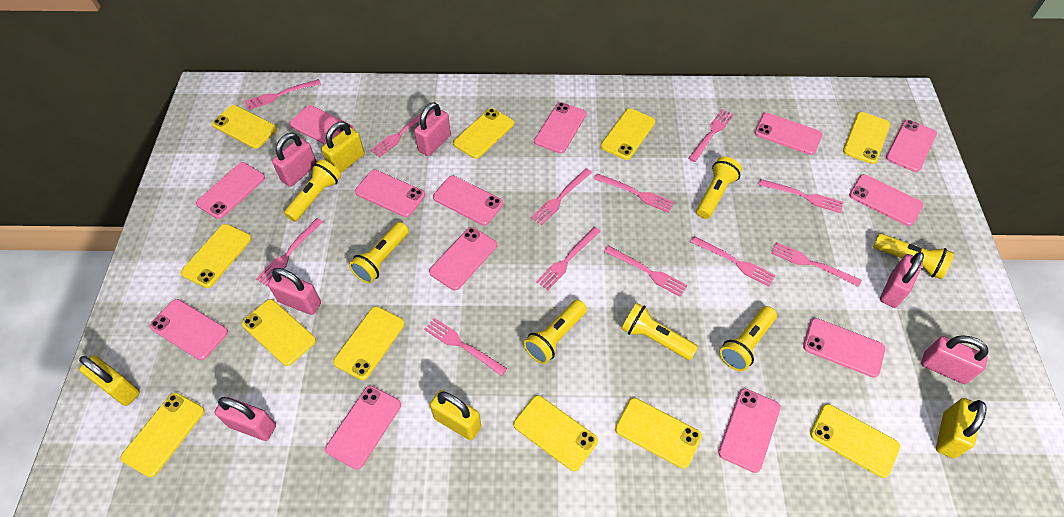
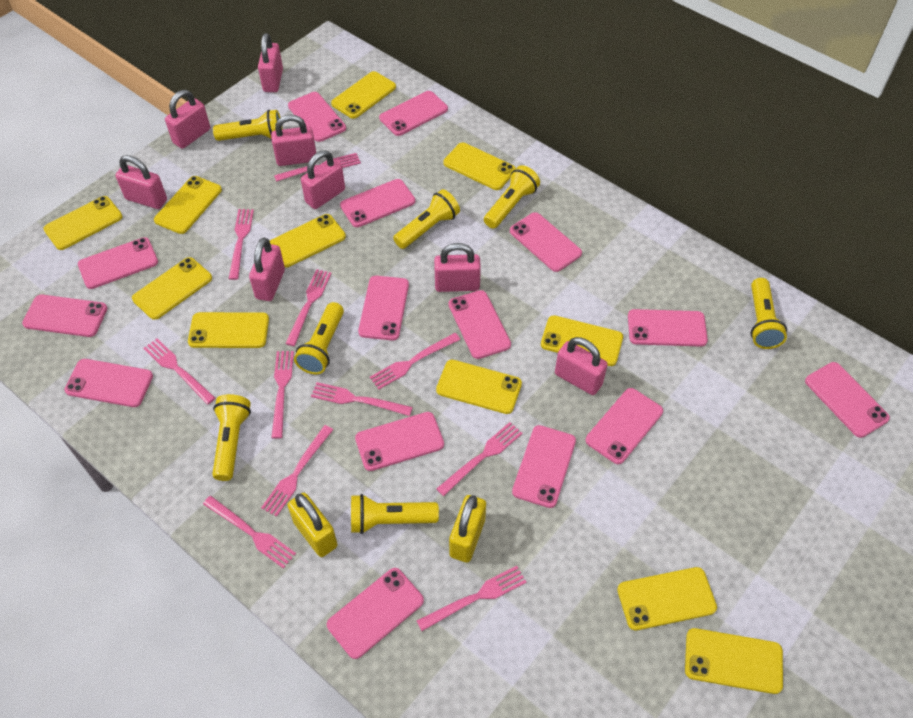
pink fork: [245,79,321,110] [256,218,323,287] [370,109,434,158] [424,318,507,376] [531,168,592,225] [536,227,601,290] [594,173,674,213] [604,246,688,297] [688,109,734,162] [691,236,776,287] [759,179,843,213] [771,242,862,287] = 12 -> [143,338,215,405] [203,496,296,569] [229,209,254,280] [261,425,333,517] [271,351,294,439] [274,153,361,182] [285,269,332,346] [311,382,413,416] [370,333,461,390] [417,566,526,631] [436,422,523,496] = 11
pink padlock: [215,397,276,441] [268,268,321,315] [272,133,317,187] [414,102,451,156] [880,252,924,308] [921,335,989,384] = 6 -> [115,155,167,209] [165,90,210,149] [249,238,285,301] [258,33,283,92] [271,115,316,166] [301,150,345,209] [434,243,481,292] [555,337,608,395] = 8
pink phone: [149,299,228,360] [196,162,265,219] [289,105,355,145] [325,386,401,470] [355,170,425,217] [429,227,497,290] [433,176,503,226] [534,102,587,153] [718,389,781,473] [755,113,822,155] [803,318,885,378] [849,174,923,226] [886,120,937,172] = 13 -> [22,295,107,337] [64,359,153,407] [78,237,158,289] [288,92,346,142] [327,568,424,659] [340,179,415,227] [355,412,444,471] [358,276,409,340] [379,91,448,136] [449,290,511,359] [510,212,582,272] [512,425,576,508] [586,388,663,464] [628,309,708,346] [805,362,890,438] = 15
yellow padlock: [79,355,140,406] [321,121,364,174] [430,390,481,440] [936,398,987,458] = 4 -> [287,493,337,557] [449,495,486,563] = 2

